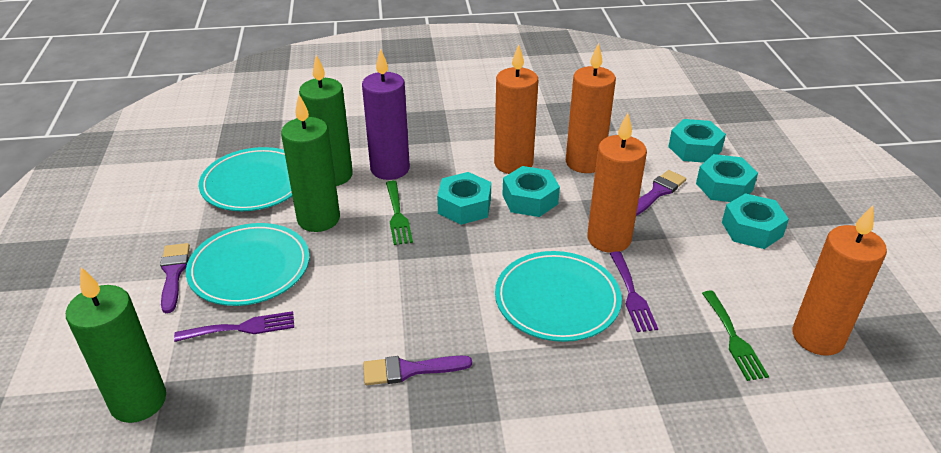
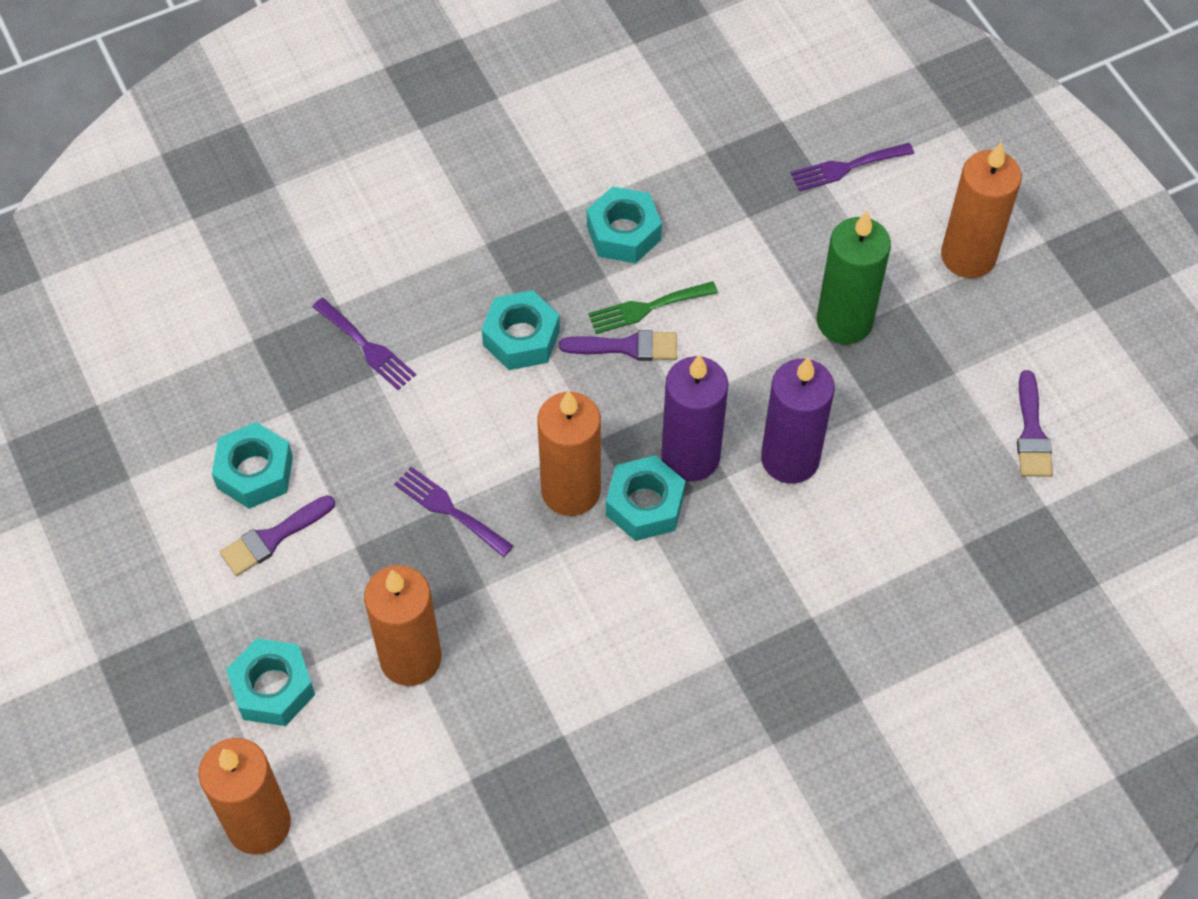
green candle: [66,267,166,423] [281,95,340,232] [299,55,353,186] = 3 -> [817,211,891,344] = 1
green fork: [386,181,413,245] [702,291,769,381] = 2 -> [588,281,718,334] = 1
purple candle: [362,48,410,180] = 1 -> [661,354,728,481] [761,356,835,484] = 2
purple fork: [174,311,294,342] [610,251,658,332] = 2 -> [312,298,416,390] [394,467,514,557] [790,143,914,191] = 3
turquoise plate: [186,223,309,306] [199,147,292,211] [495,251,622,342] = 3 -> none = 0

